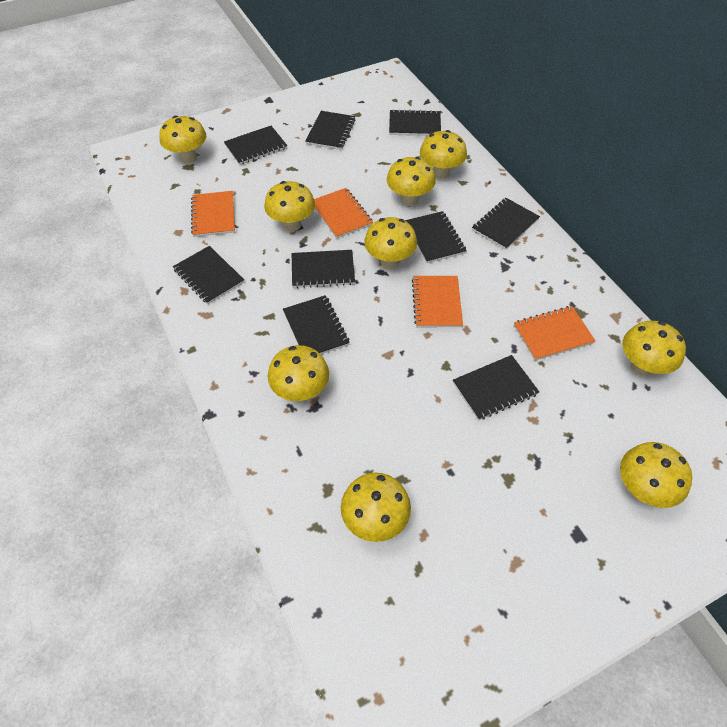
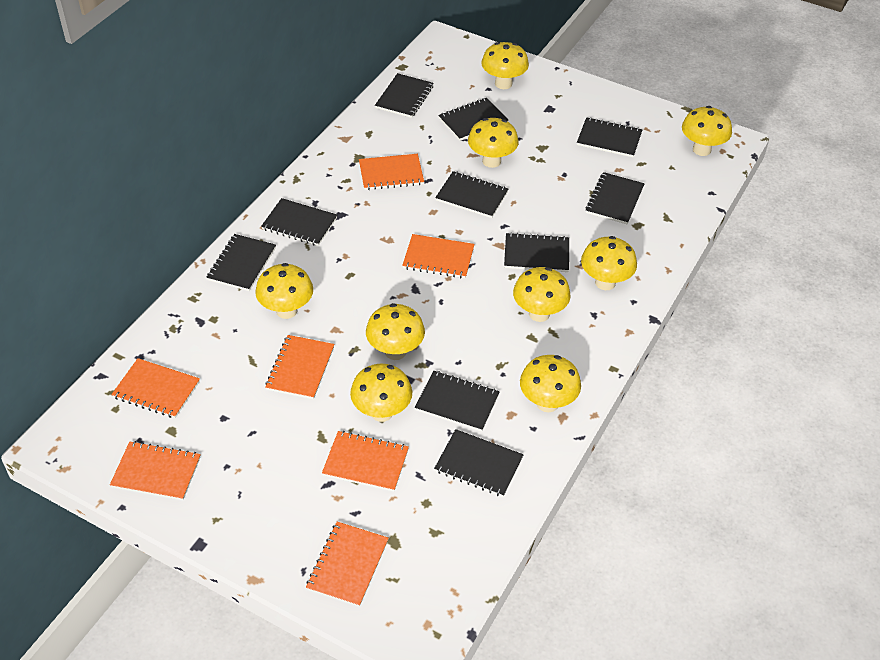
black notebook: [173,246,244,304] [224,126,287,165] [283,295,350,354] [292,250,355,288] [305,111,355,150] [389,109,441,136] [405,211,467,263] [453,355,539,421] [472,198,540,250] = 9 -> [206,234,276,291] [261,198,337,246] [375,73,434,118] [415,371,500,432] [434,429,523,497] [435,171,508,218] [438,98,508,141] [504,232,569,272] [577,117,642,157] [585,172,645,224] = 10
orange notebook: [191,191,235,237] [314,188,373,238] [412,276,463,327] [514,306,596,361] = 4 -> [110,441,201,500] [111,358,200,418] [265,335,334,399] [306,522,389,607] [322,431,409,492] [359,154,424,190] [402,234,475,278] = 7

